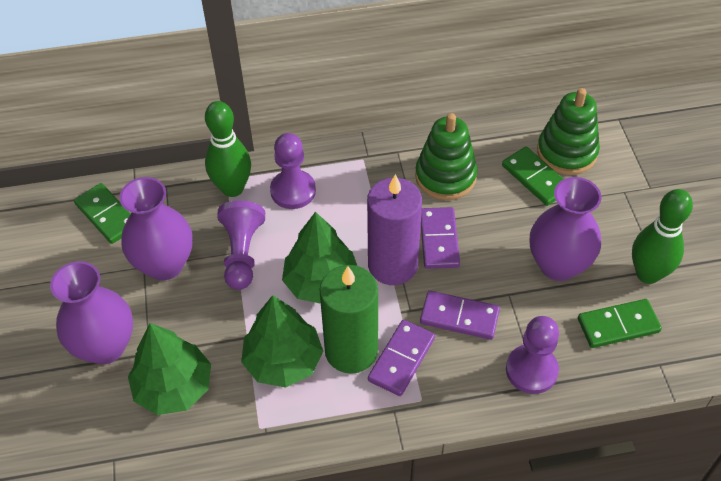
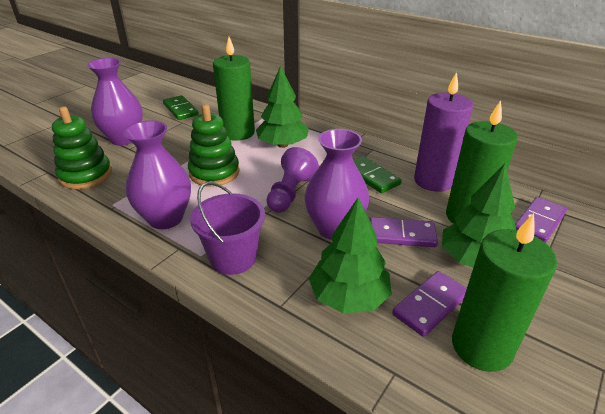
green bowling pin: [205,101,251,197] [632,189,693,284] = 2 -> none = 0
green candle: [319,265,378,374] = 1 -> [213,37,255,141] [446,100,518,224] [452,213,557,372] = 3
green domino: [74,183,131,244] [502,147,564,206] [578,299,662,348] = 3 -> [163,95,199,120] [353,156,402,193] = 2
purple bucket: none = 0 -> [190,182,265,275] = 1
purple pawn: [217,200,265,290] [270,133,316,209] [506,316,559,394] = 3 -> [266,147,319,213] = 1

